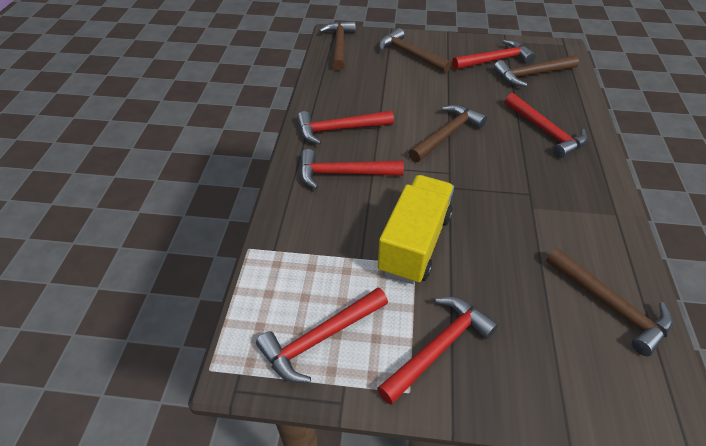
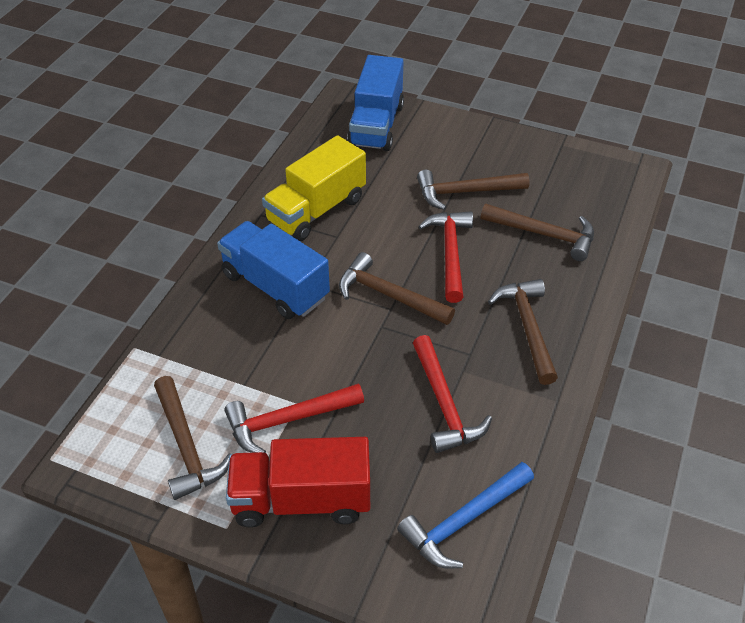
blue hammer: none = 0 -> [397,462,534,569] = 1
blue truck: none = 0 -> [217,221,330,319] [347,55,404,151] = 2
red hammer: [256,288,388,383] [297,111,394,145] [300,149,404,189] [377,297,498,405] [452,40,536,70] [505,93,588,158] = 6 -> [224,384,364,453] [413,335,492,453] [418,211,473,303] = 3
red truck: none = 0 -> [226,437,370,527] = 1

